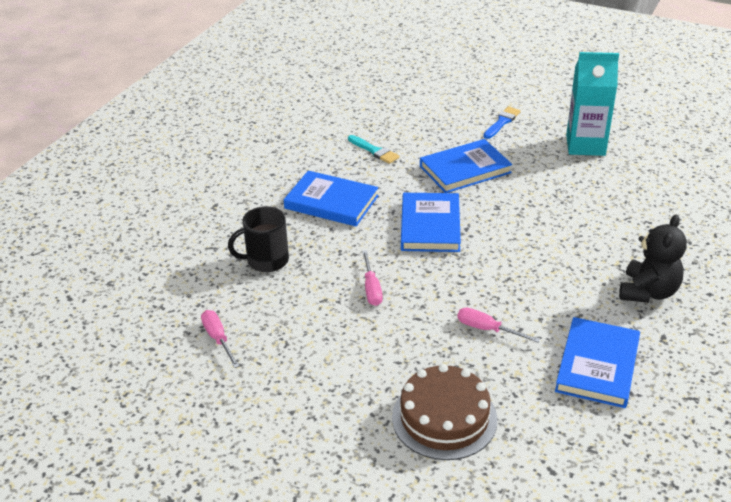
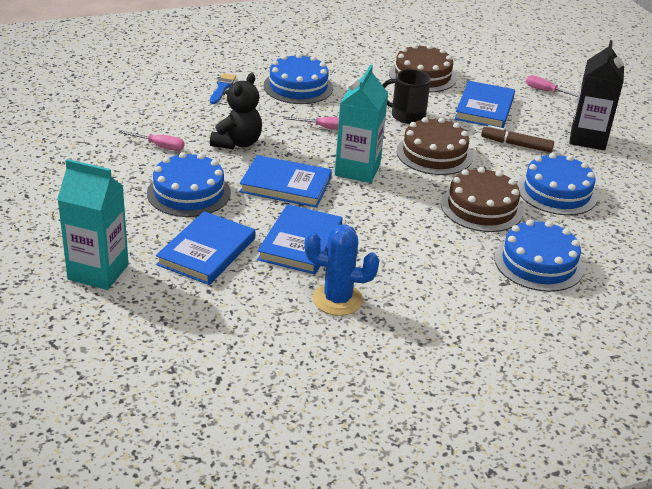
black carton: none = 0 -> [569,40,624,150] = 1
blue cactus: none = 0 -> [304,224,379,316] = 1
blue cake: none = 0 -> [147,152,231,217] [264,53,333,104] [494,220,584,292] [517,153,598,215] = 4
brown cake: [392,364,497,460] = 1 -> [389,44,457,92] [396,117,473,175] [441,167,523,232] = 3
brown marker: none = 0 -> [481,125,554,153] = 1
turquoise brush: [348,135,400,164] = 1 -> none = 0
turquoise carton: [566,52,619,156] = 1 -> [57,159,129,290] [335,65,388,183] = 2

